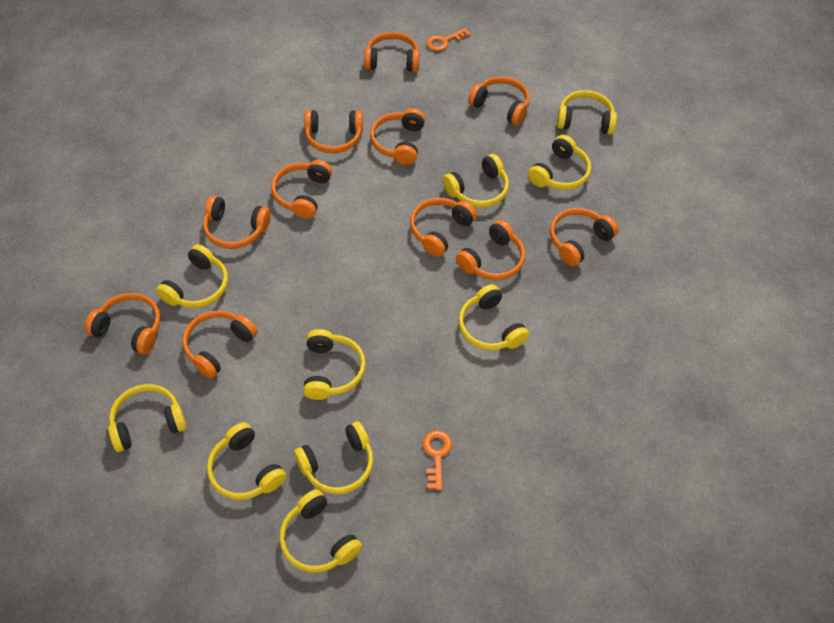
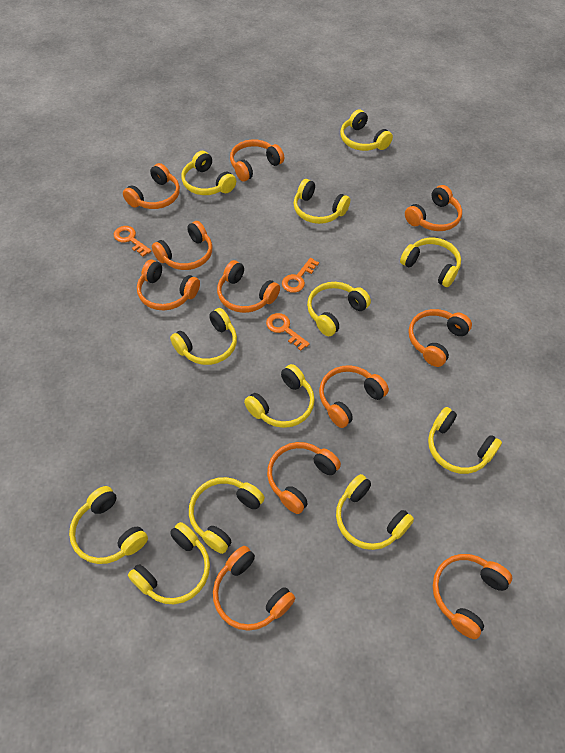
orange key: [423,430,452,490] [426,28,471,51] = 2 -> [114,226,152,257] [266,313,310,351] [282,258,319,293] = 3
yellow headphones: [108,384,186,452] [156,244,228,308] [207,422,286,500] [279,489,362,572] [294,421,373,494] [303,329,366,400] [443,154,509,208] [458,284,529,350] [528,135,591,190] [557,90,617,135] = 10 -> [69,486,148,564] [128,522,210,604] [170,308,237,365] [181,151,236,195] [189,477,265,554] [244,364,315,428] [294,179,350,224] [307,282,371,336] [336,474,414,550] [340,109,393,151] [400,238,461,287] [428,407,502,474] = 12

